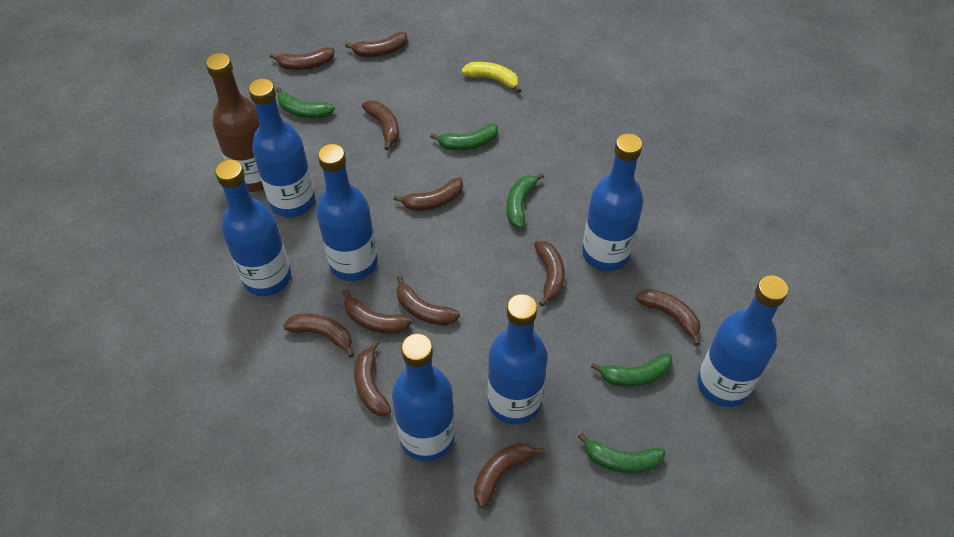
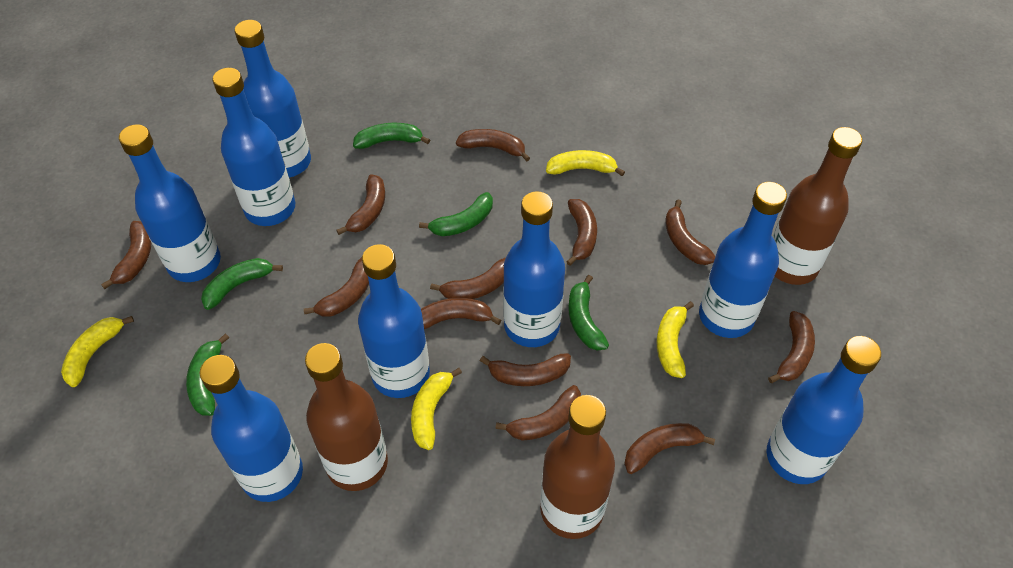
blue bottle: [215,159,291,296] [249,78,315,217] [316,144,378,281] [392,334,455,462] [488,294,548,424] [582,133,643,271] [698,275,788,407] = 7 -> [119,124,221,282] [200,355,303,502] [213,68,295,226] [235,20,311,178] [358,244,430,398] [503,191,565,347] [699,182,787,338] [767,336,881,484] = 8
brown banana: [270,47,334,70] [283,313,354,358] [343,289,412,334] [345,32,407,57] [354,341,391,416] [362,101,399,150] [393,177,463,211] [396,275,460,325] [474,443,545,508] [534,241,565,307] [635,289,701,346] = 11 -> [101,221,152,289] [304,257,369,317] [336,174,385,235] [421,298,501,329] [430,258,505,299] [456,129,530,161] [480,353,571,386] [495,385,581,441] [566,199,597,266] [624,423,715,474] [665,200,716,265] [768,311,815,383] = 12
brown bottle: [206,53,264,192] = 1 -> [305,343,388,491] [540,395,615,539] [773,127,862,285] = 3
yellow banana: [461,62,521,93] = 1 -> [61,316,134,387] [411,368,462,450] [546,150,625,176] [657,301,694,378] = 4

